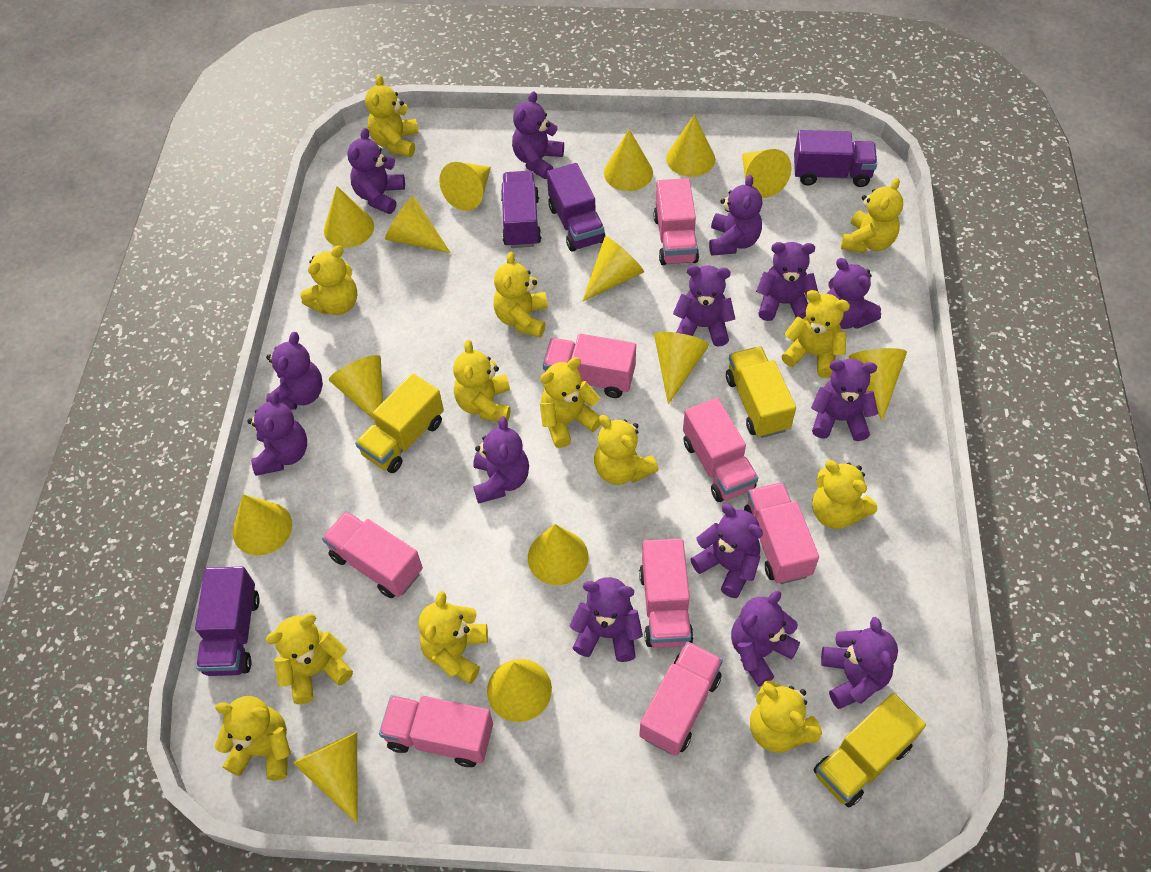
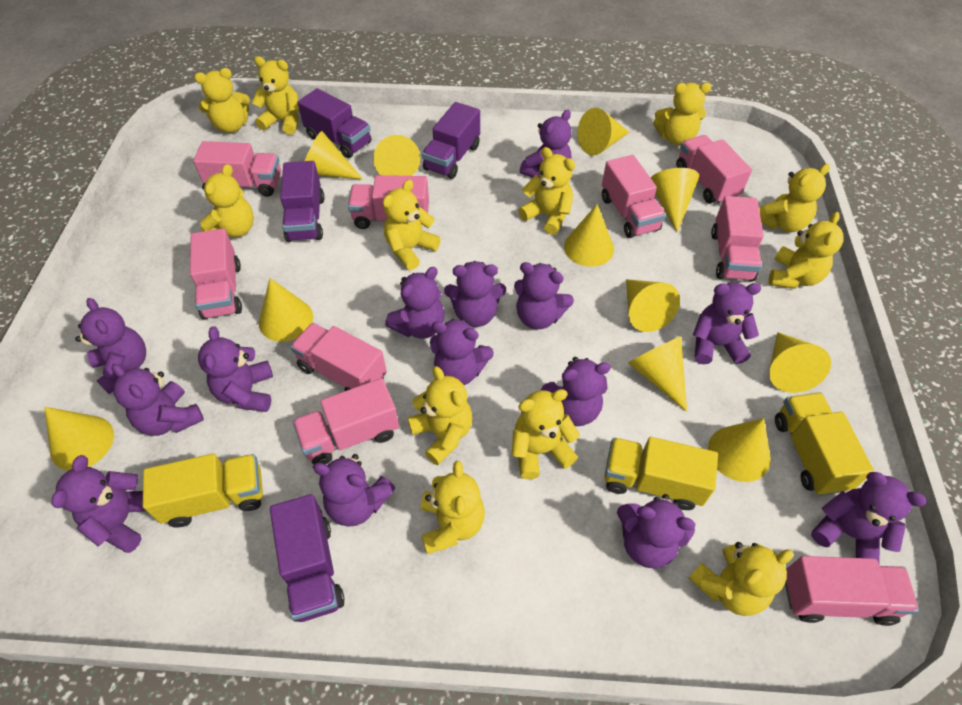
pink truck: [322,511,423,598] [379,695,493,767] [543,334,636,398] [639,538,694,648] [639,641,723,756] [654,178,699,265] [683,398,758,502] [744,482,819,584] = 8 -> [190,228,242,320] [193,141,281,197] [290,323,387,391] [293,378,399,465] [348,175,429,229] [602,155,666,238] [676,135,752,204] [711,196,764,282] [785,556,919,626] = 9
yellow cone: [233,494,292,555] [293,732,358,823] [324,186,374,248] [329,355,383,420] [385,196,451,253] [439,162,491,211] [487,659,552,722] [528,524,588,585] [582,236,644,302] [604,129,653,191] [654,332,709,404] [666,114,715,177] [742,149,791,198] [849,348,907,421] = 14 -> [44,407,114,470] [259,278,313,342] [305,131,363,179] [373,135,420,176] [564,204,614,267] [577,108,629,155] [626,279,680,332] [628,336,687,412] [651,168,699,233] [708,418,771,482] [769,332,831,393] = 11
yellow teddy bear: [215,696,291,780] [266,614,353,704] [300,245,357,315] [365,75,419,157] [418,591,488,684] [453,340,510,422] [494,252,548,338] [540,357,601,448] [594,415,659,485] [750,681,822,753] [781,290,850,378] [812,460,877,529] [841,178,903,254] = 13 -> [194,68,250,133] [200,164,254,238] [252,56,299,135] [383,180,441,270] [408,366,472,465] [421,461,485,554] [512,389,580,479] [518,147,575,235] [653,82,711,145] [689,542,794,616] [759,164,830,232] [769,212,844,289] = 12

